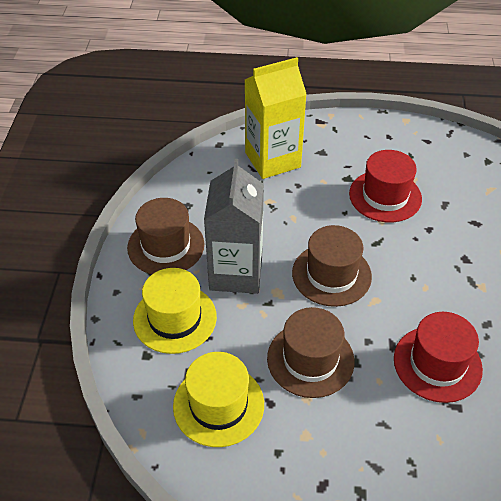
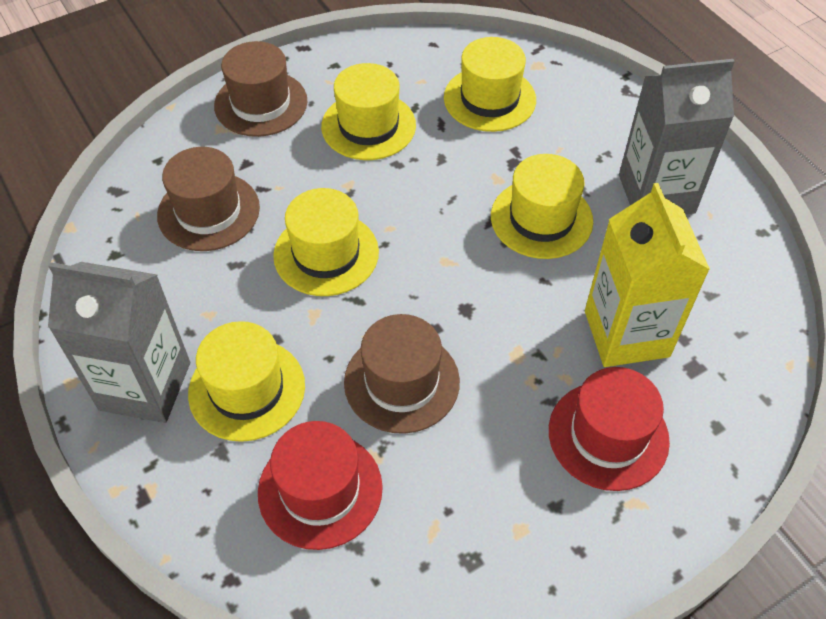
grey carton: [204,159,264,294] = 1 -> [48,262,190,423] [619,59,735,215] = 2
yellow hat: [133,268,217,354] [173,352,264,447] = 2 -> [188,321,305,442] [273,188,379,296] [321,63,416,160] [444,37,536,132] [491,154,593,259] = 5

